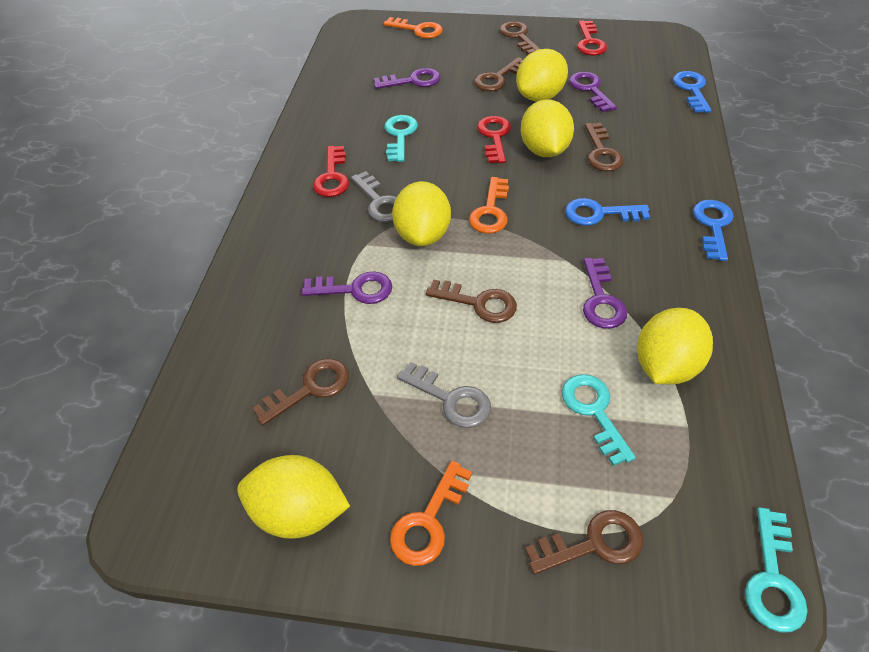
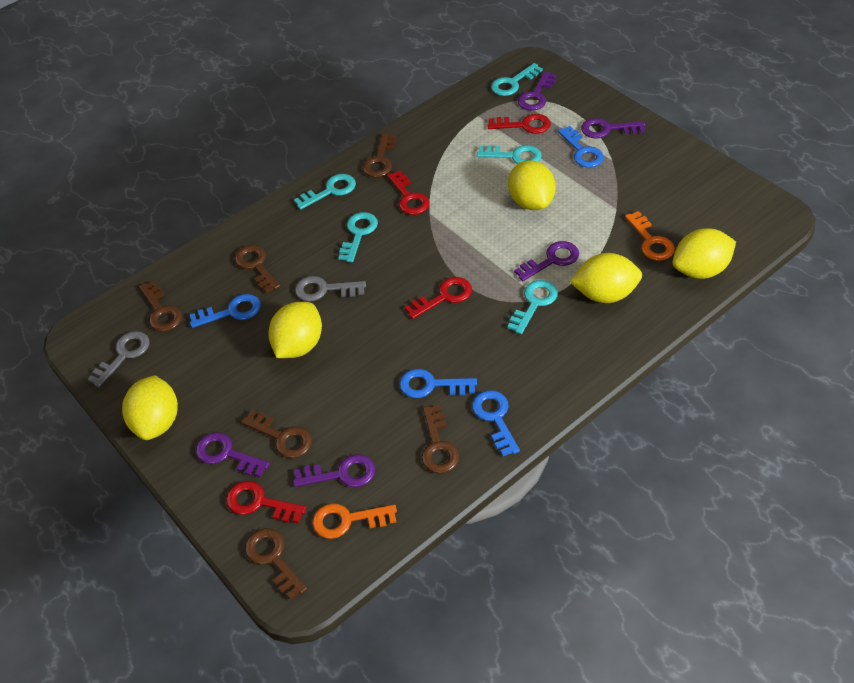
blue key: [565,198,650,226] [673,71,711,113] [693,200,734,261] = 3 -> [190,294,261,328] [399,369,477,398] [472,390,520,456] [558,126,604,168] = 4
orange key: [383,17,443,39] [390,461,472,566] [469,177,509,234] = 3 -> [312,503,397,539] [625,211,675,261] = 2
purple key: [301,272,392,304] [374,68,441,89] [569,72,617,112] [583,258,627,329] = 4 -> [196,432,270,477] [293,454,375,487] [514,241,579,281] [518,72,556,111] [581,118,645,138] = 5
red key: [313,146,349,197] [477,116,511,163] [577,20,607,56] = 3 -> [226,481,307,523] [387,170,430,215] [405,277,472,319] [488,114,551,134] = 4
turquoise key: [385,115,418,162] [562,374,636,466] [745,507,808,632] = 3 -> [294,174,356,210] [339,212,378,262] [477,145,542,164] [491,63,543,96] [507,280,558,334] = 5

